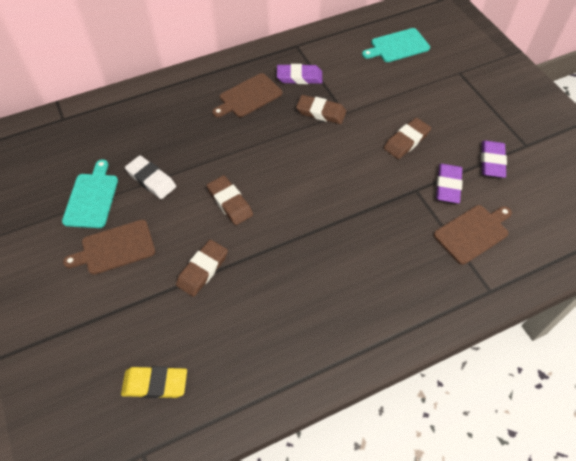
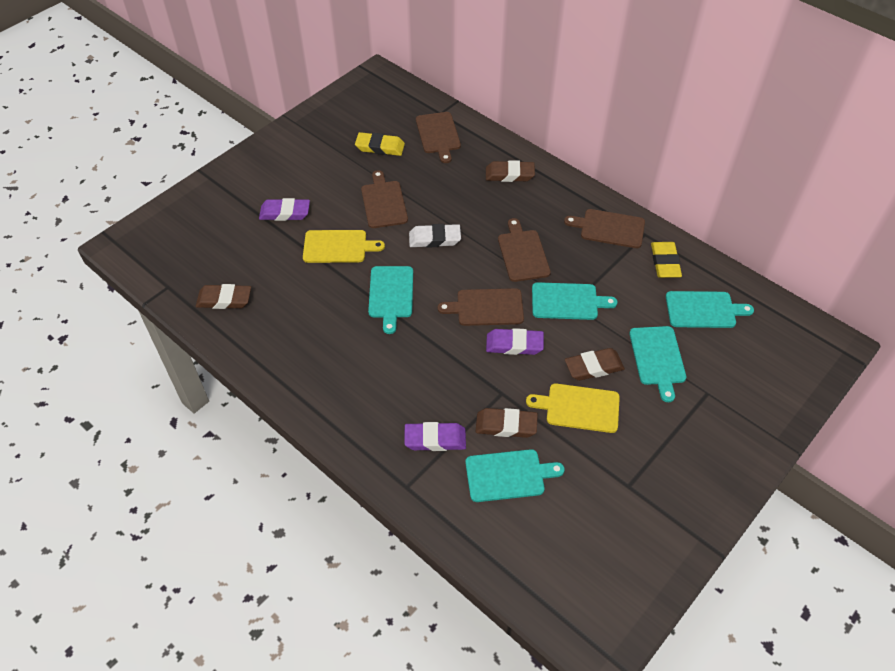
brown cutting board: [63,220,155,275] [212,73,282,117] [434,205,512,265] = 3 -> [361,170,408,228] [416,112,461,163] [438,288,524,326] [498,218,551,282] [564,209,645,248] = 5
turquoise cutting board: [62,159,118,228] [362,28,430,62] = 2 -> [368,266,413,334] [465,449,564,502] [532,282,617,320] [629,326,686,402] [666,291,754,328] = 5
yellow cutting board: none = 0 -> [303,230,385,263] [526,383,620,433] = 2
yellow eraser: [121,366,187,398] = 1 -> [355,132,405,156] [651,242,682,278] = 2

